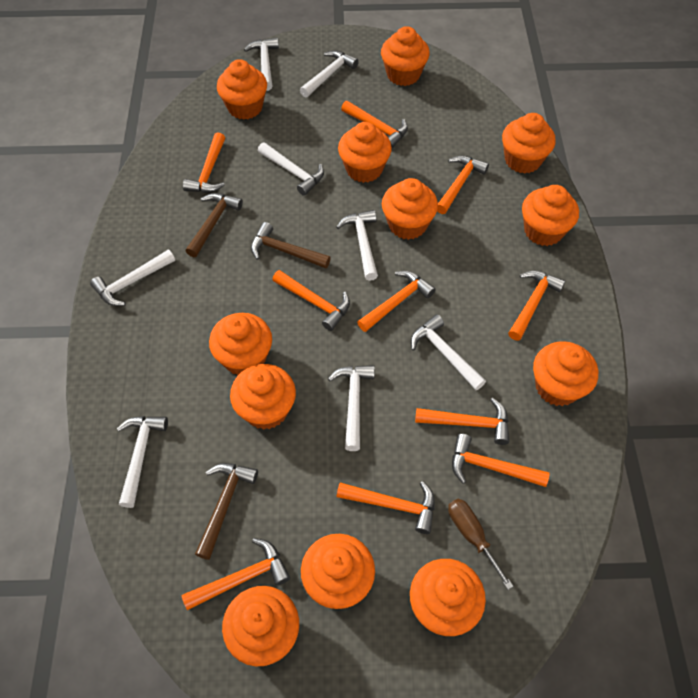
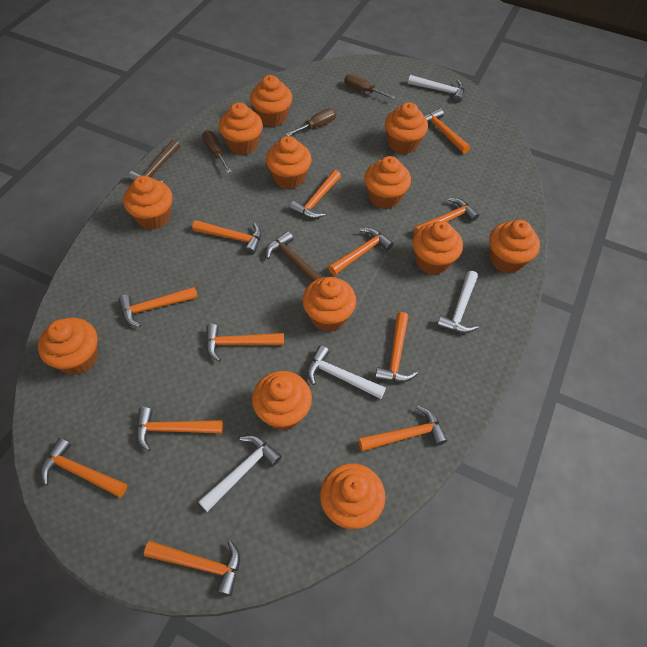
brown hammer: [186,193,243,257] [195,463,258,560] [251,222,331,268] = 3 -> [128,139,180,182] [266,231,323,282] = 2
brown screwdriver: [448,499,513,590] = 1 -> [202,130,232,173] [286,108,337,136] [344,74,396,99] = 3
orange hammer: [181,538,290,610] [183,132,225,193] [273,270,350,331] [336,481,435,534] [341,101,408,148] [357,271,436,332] [415,398,509,445] [437,155,489,214] [452,434,550,487] [508,271,566,340] = 10 -> [41,438,127,497] [118,286,198,327] [136,407,223,451] [144,540,240,596] [192,220,262,255] [206,324,284,362] [290,170,341,219] [328,228,394,275] [358,406,447,451] [375,312,418,382] [414,198,479,234] [425,108,470,154] = 12
white hammer: [90,249,175,306] [117,416,168,508] [244,38,279,91] [258,142,324,196] [300,50,359,97] [328,365,375,451] [336,210,378,281] [411,314,486,390] = 8 -> [198,435,282,512] [307,346,386,399] [408,75,465,103] [437,271,479,333] = 4

